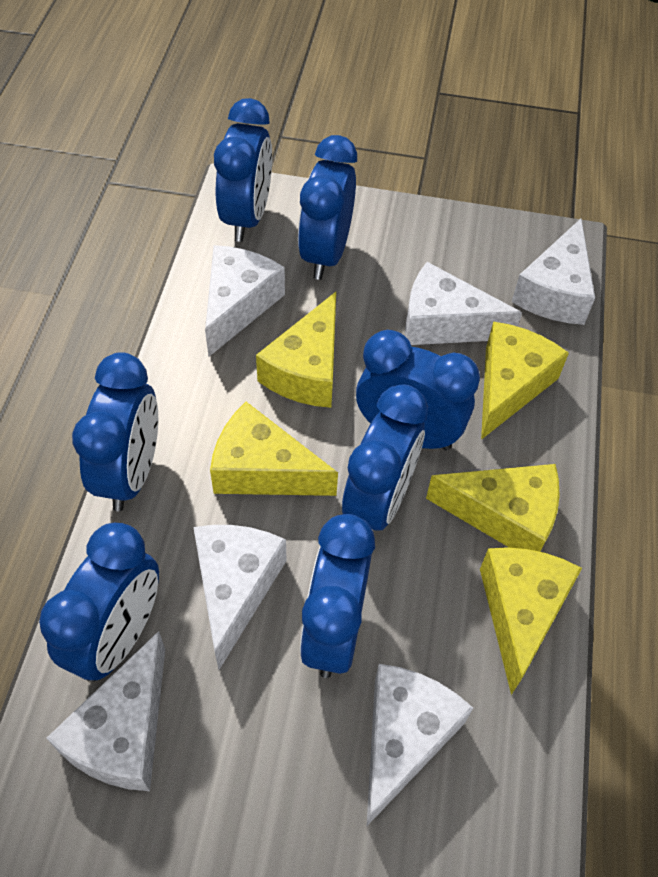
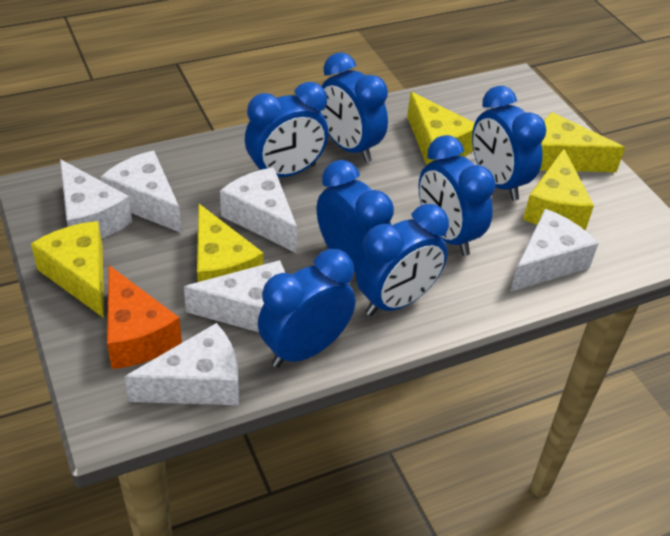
orange cheese: none = 0 -> [107,265,182,369] = 1

